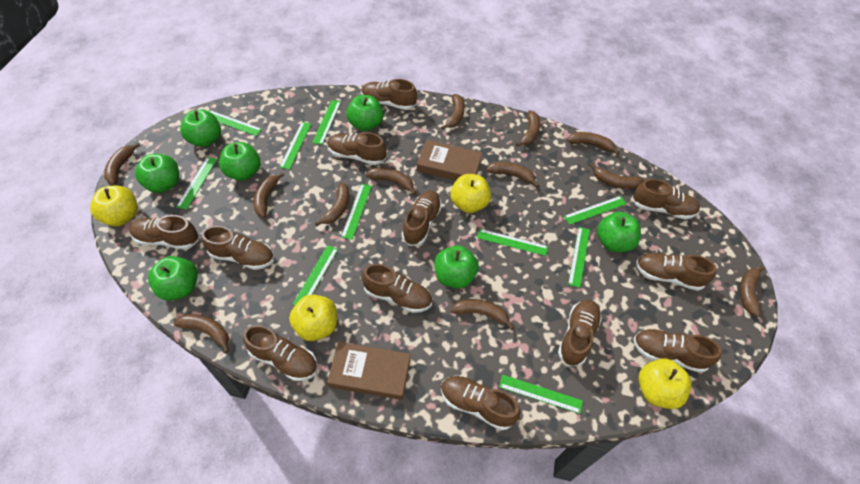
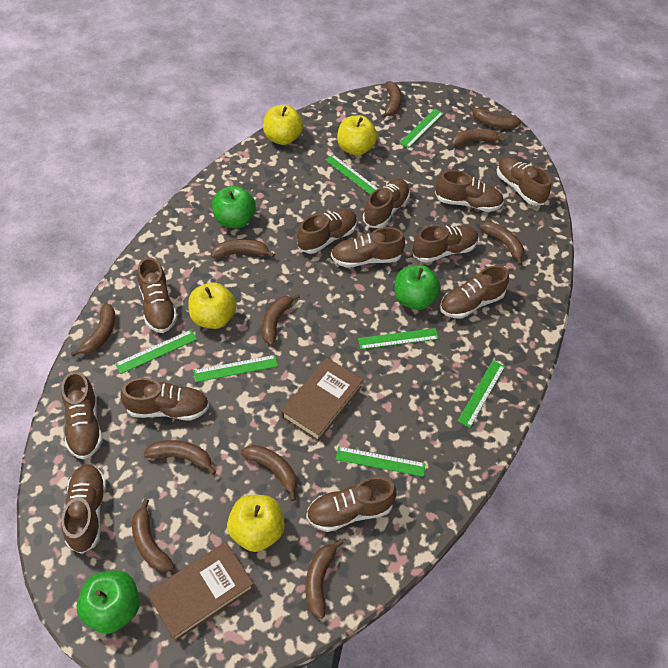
brown banana: [104,143,140,185] [174,314,229,353] [253,172,284,217] [315,182,350,226] [366,167,416,195] [441,94,465,130] [451,299,514,330] [486,162,539,187] [516,111,540,147] [567,132,620,155] [590,164,644,189] [740,266,765,317] = 12 -> [71,303,115,356] [132,499,174,572] [143,440,216,475] [211,239,275,258] [241,445,297,501] [262,294,300,345] [306,539,344,619] [381,81,402,118] [452,129,506,147] [469,104,521,129] [479,222,524,265] = 11
green apple: [135,154,179,193] [148,256,198,301] [180,110,221,147] [219,142,261,181] [346,95,384,131] [435,245,479,289] [597,212,641,252] = 7 -> [77,570,140,634] [212,186,256,228] [394,265,441,310] = 3
green ruler: [176,157,217,210] [209,110,262,136] [280,122,311,170] [292,245,338,306] [312,100,341,145] [341,184,372,240] [477,229,548,256] [499,374,583,414] [564,196,627,225] [568,227,590,288] = 10 -> [115,330,197,374] [193,355,278,382] [325,155,378,195] [336,446,426,477] [358,328,439,349] [399,109,444,148] [458,360,505,428] = 7

